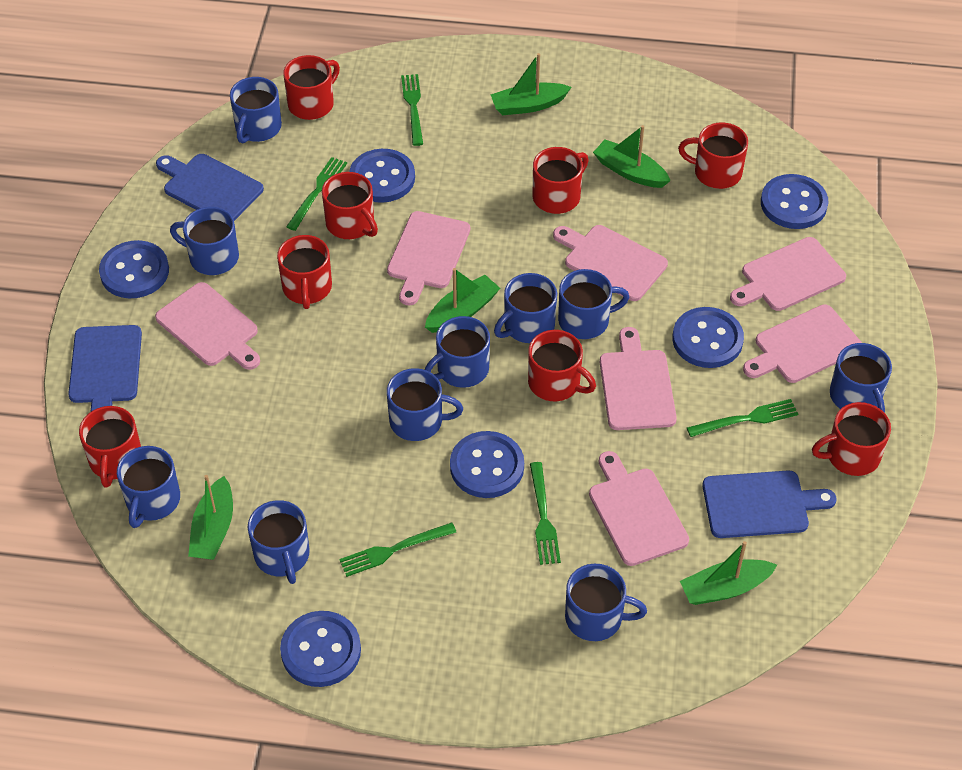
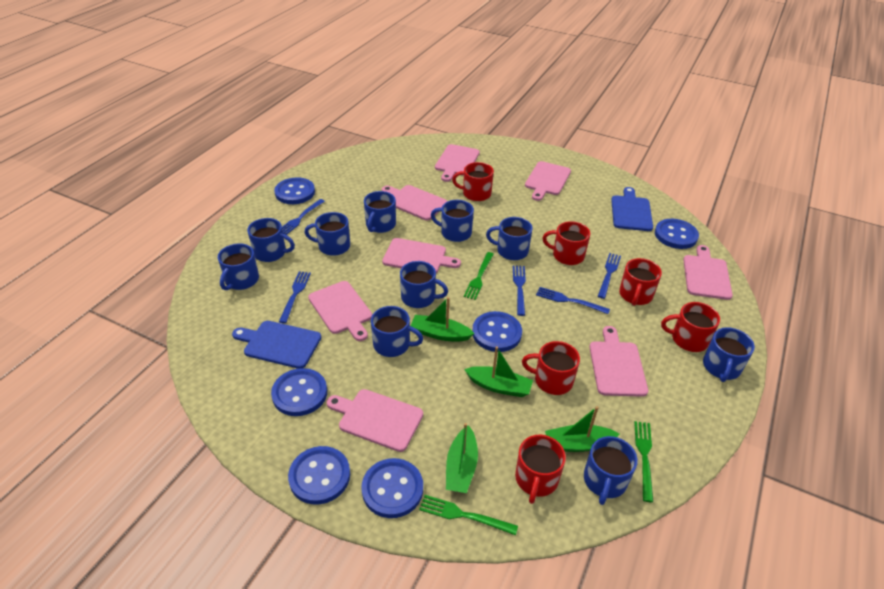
blue cutting board: [68,325,142,412] [156,154,264,221] [702,470,836,538] = 3 -> [232,321,321,369] [611,187,653,231] = 2
blue fork: none = 0 -> [279,271,311,323] [282,199,325,235] [513,265,526,316] [536,287,610,314] [598,253,621,299] = 5
green boat: [188,475,233,560] [425,268,500,333] [490,53,572,115] [593,125,671,188] [680,541,777,605] = 5 -> [411,297,475,341] [446,423,478,493] [464,346,533,397] [545,406,620,452] = 4
green fork: [286,157,347,231] [339,522,456,577] [401,74,423,146] [530,462,561,565] [687,399,798,437] = 5 -> [419,495,518,535] [464,252,494,300] [634,421,653,502] = 3
pink cutting board: [155,282,260,370] [387,211,470,305] [553,225,668,301] [589,451,689,566] [600,327,677,430] [730,237,846,311] [743,304,862,383] = 7 -> [308,281,372,341] [327,389,423,452] [382,185,447,221] [382,238,461,273] [435,144,480,182] [525,161,571,201] [589,326,648,397] [683,245,733,300] = 8
red mug: [79,406,141,488] [277,235,332,309] [283,55,340,120] [322,172,378,239] [528,330,596,401] [533,147,589,214] [678,122,748,189] [812,402,891,476] = 8 -> [452,162,494,201] [515,435,566,504] [522,341,580,395] [543,221,590,265] [619,258,662,306] [661,302,720,352] = 6

